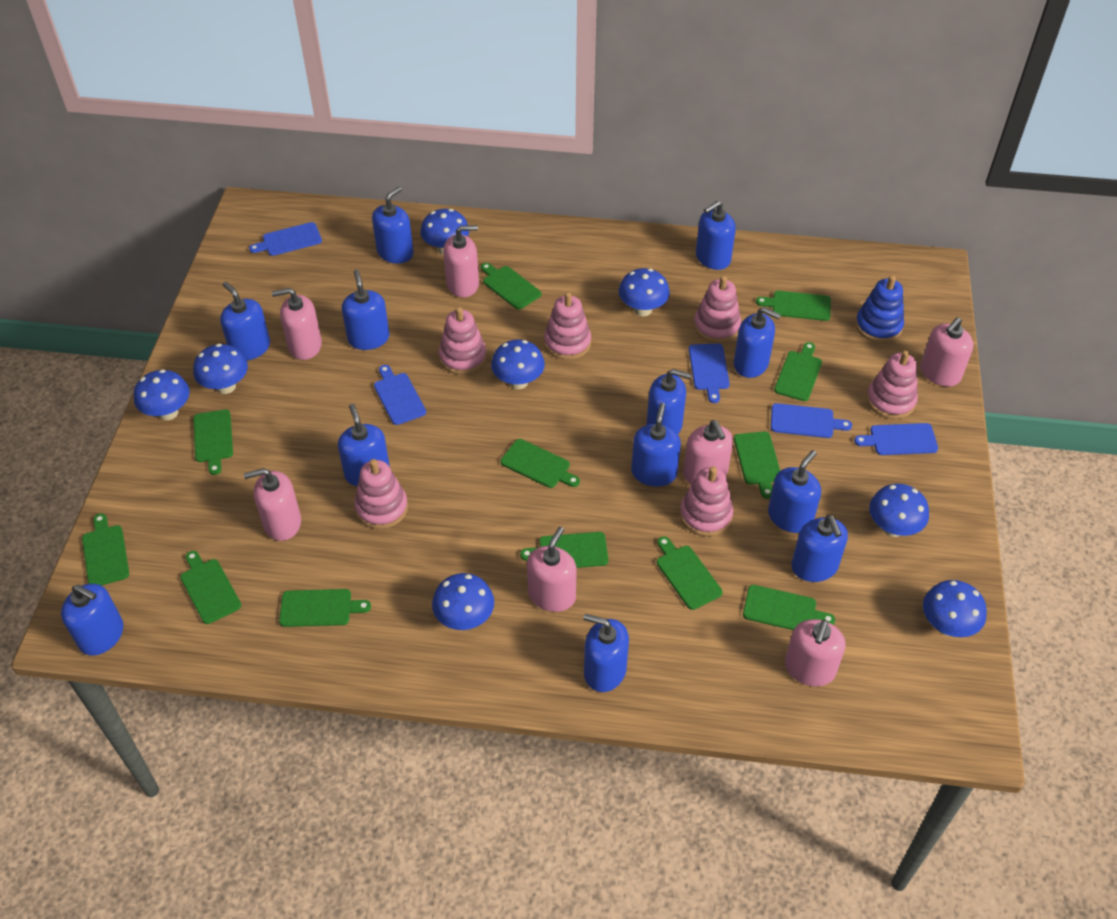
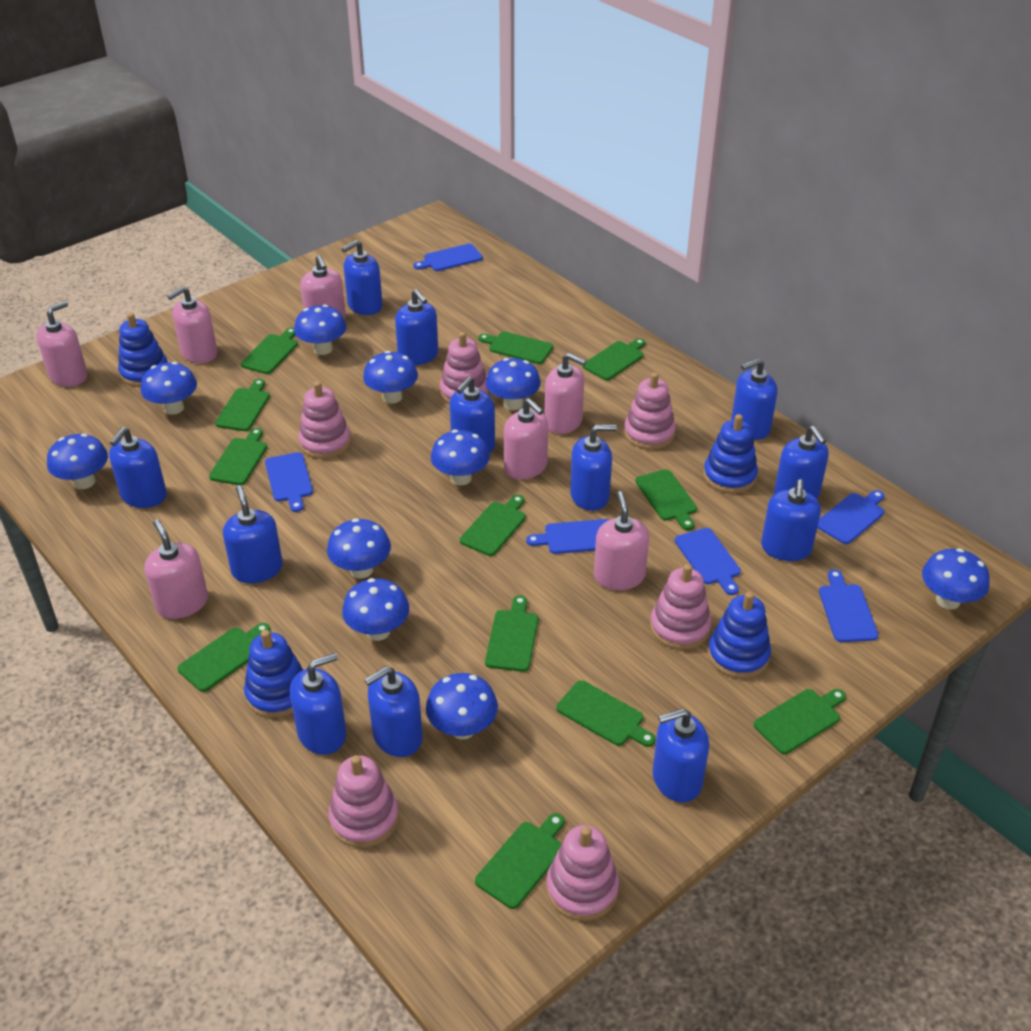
blue cutting board: [249,222,322,256] [374,365,426,425] [689,344,730,403] [771,403,852,438] [854,423,938,455] = 5 -> [265,452,313,512] [413,244,483,271] [526,519,610,554] [675,528,741,595] [817,490,884,544] [819,569,879,642] = 6
blue mushroom: [134,369,190,421] [193,344,248,394] [421,209,469,255] [432,573,494,630] [491,339,545,389] [619,268,670,317] [869,484,929,537] [923,580,987,637] = 8 -> [47,433,108,489] [141,362,197,415] [294,304,347,355] [327,518,391,579] [342,578,409,641] [363,351,418,404] [426,673,498,740] [431,430,490,485] [486,358,541,410] [922,548,990,610] = 10
blue stacking toy: [855,275,904,343] = 1 -> [118,313,168,387] [244,630,303,718] [703,414,758,493] [708,592,771,678] = 4

